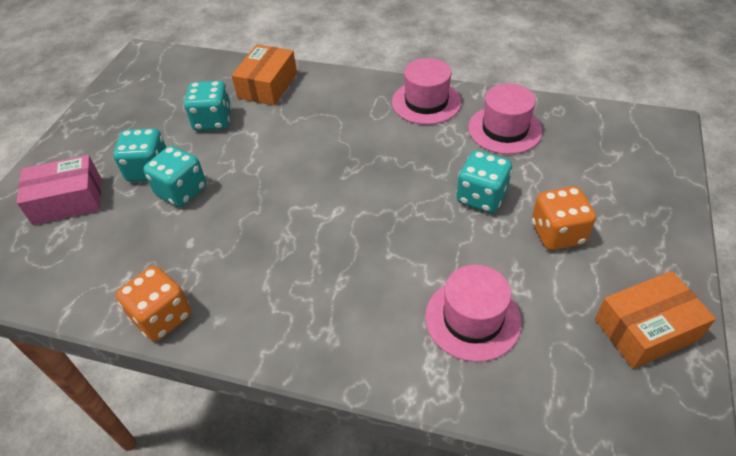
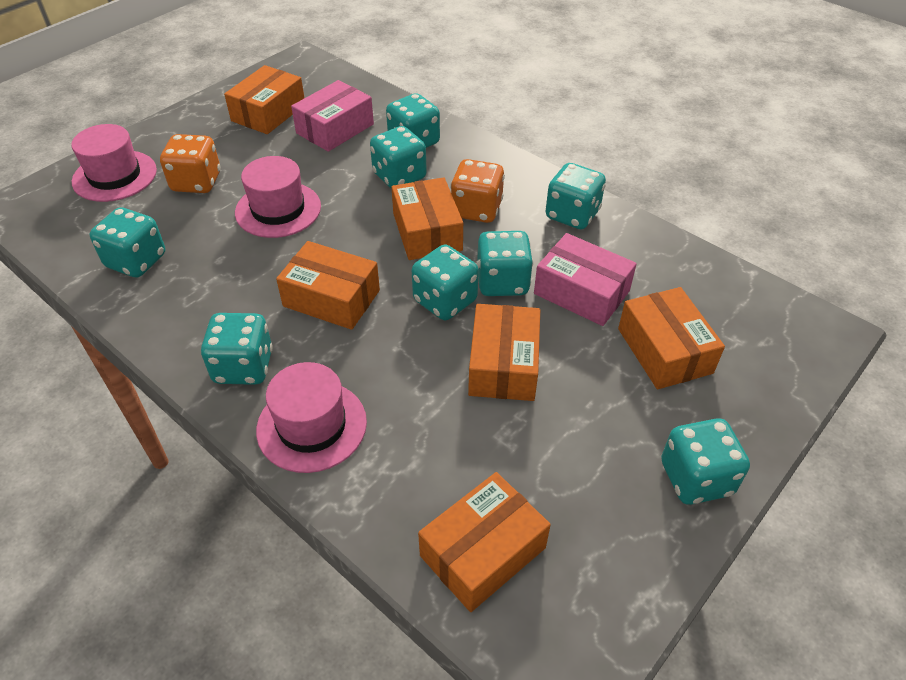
orange box: [232,44,297,105] [595,271,716,369] = 2 -> [224,65,304,134] [276,241,380,330] [391,177,463,260] [418,472,551,612] [468,304,540,401] [618,287,725,389] = 6
pink box: [16,155,101,225] = 1 -> [291,80,374,152] [534,233,637,326] = 2
turquoise dice: [113,128,166,182] [143,146,206,207] [184,81,232,131] [456,150,512,213] = 4 -> [90,207,165,278] [201,313,273,385] [370,126,427,189] [386,93,440,148] [412,244,479,320] [476,231,533,296] [545,163,606,229] [661,418,750,505] = 8

